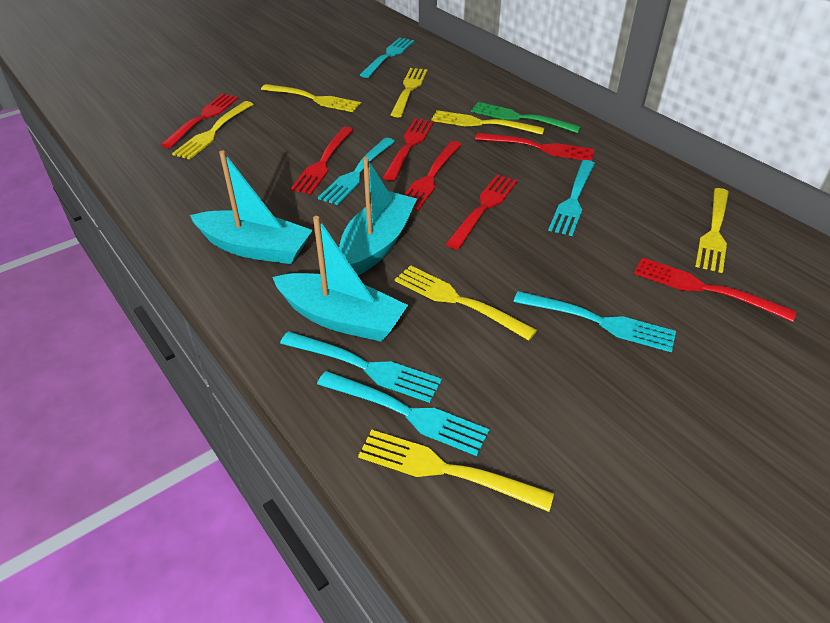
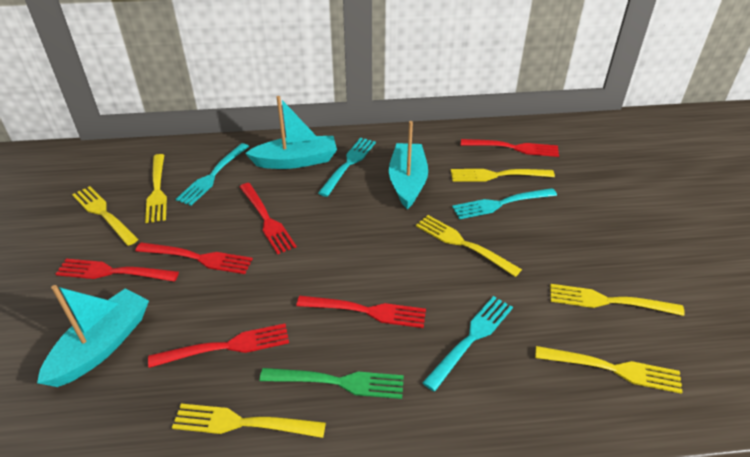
red fork: [161,94,239,148] [290,127,353,194] [383,118,434,181] [404,141,462,211] [446,175,518,249] [475,133,594,161] [634,257,796,322] = 7 -> [56,259,179,282] [135,242,253,274] [148,323,289,368] [240,183,297,254] [296,296,426,328] [461,139,559,157] = 6
turquoise fork: [280,331,442,403] [317,371,490,456] [318,138,395,205] [360,38,414,78] [513,291,676,352] [548,160,595,236] = 6 -> [176,143,249,206] [318,137,376,197] [422,296,513,392] [452,188,557,219] = 4

